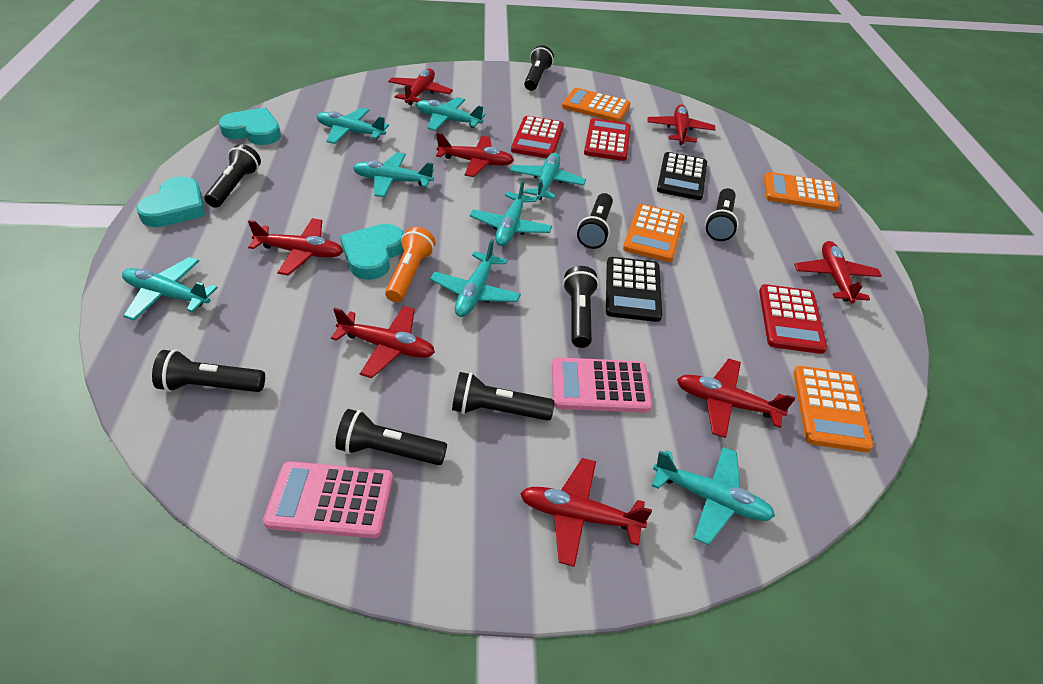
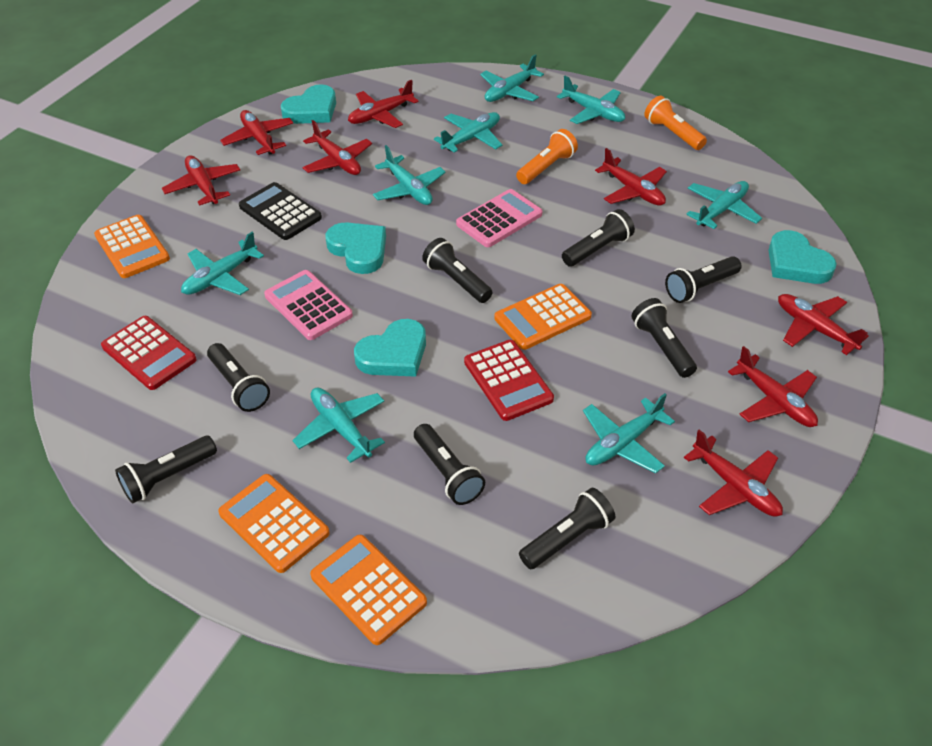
black calculator: [606,257,662,322] [657,152,707,200] = 2 -> [239,182,322,240] = 1
orange flashlight: [385,227,436,302] = 1 -> [516,129,578,184] [644,96,707,150] = 2
red calculator: [511,116,564,158] [584,118,631,161] [759,284,827,354] = 3 -> [101,316,197,390] [464,340,554,421] = 2
turquoise heart: [136,176,205,227] [219,108,281,145] [340,224,404,280] = 3 -> [281,84,336,124] [326,222,386,274] [354,319,426,377] [768,230,837,284] = 4

